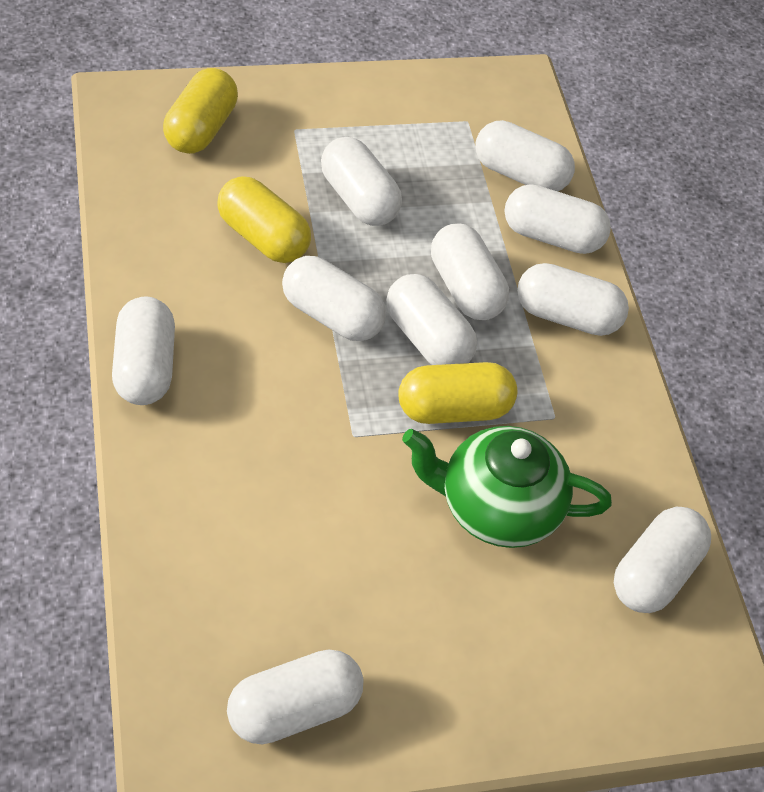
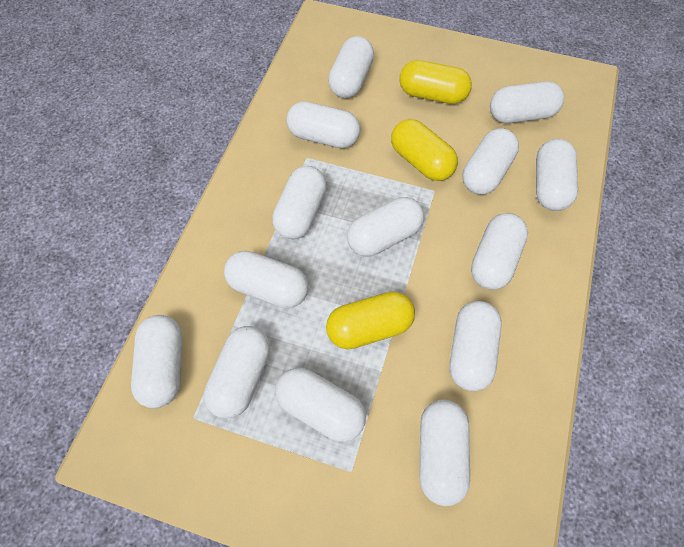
green teapot: [402,426,612,548] = 1 -> none = 0
white capsule: [112,296,175,405] [227,650,364,744] [282,256,386,341] [321,137,402,226] [386,274,477,365] [431,224,509,320] [476,120,575,191] [504,184,611,254] [517,263,629,336] [614,507,711,613] = 10 -> [131,315,182,408] [204,326,270,419] [224,251,308,308] [272,166,327,239] [275,368,366,442] [286,102,360,148] [328,36,374,98] [347,197,424,257] [419,400,470,506] [449,301,502,391] [462,128,519,195] [471,213,528,290] [490,81,564,123] [536,139,578,211] = 14

